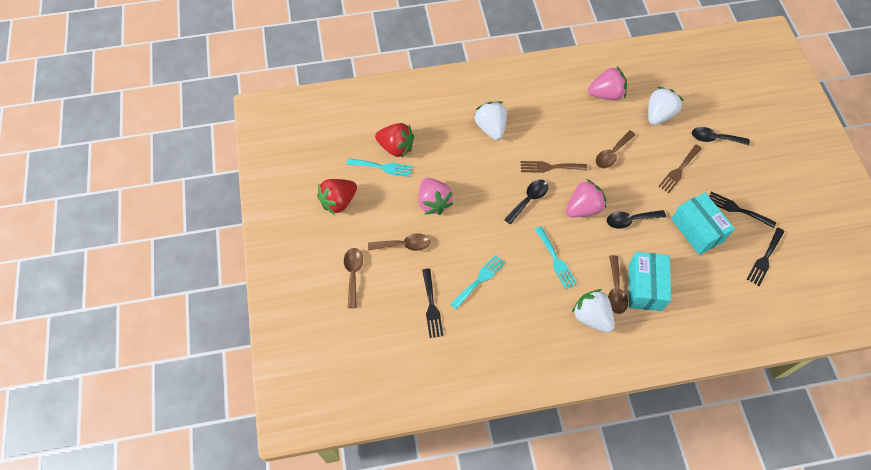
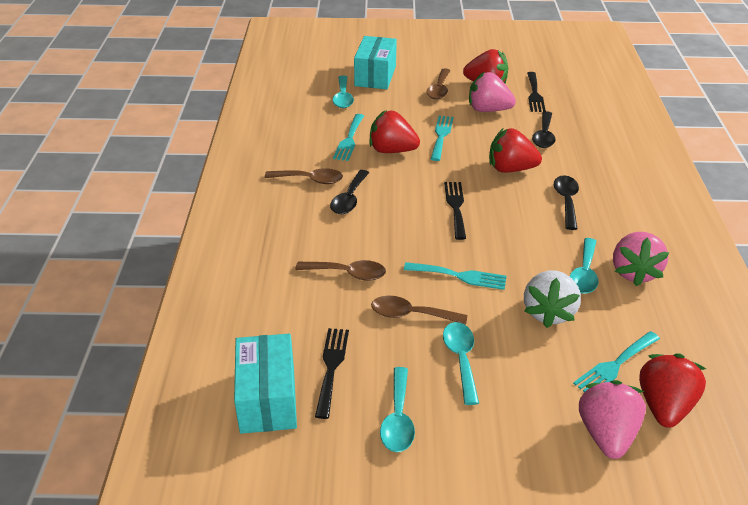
brown fork: [521,161,587,173] [658,145,702,194] = 2 -> none = 0
red strawberry: [317,179,357,215] [375,123,414,158] = 2 -> [370,110,420,153] [463,49,508,84] [489,128,542,173] [639,354,706,428] = 4
turquoise fork: [346,158,413,177] [451,255,506,309] [535,226,577,289] = 3 -> [333,114,364,161] [404,262,507,290] [431,116,454,161] [573,331,660,393] = 4
turquoise spoon: none = 0 -> [333,75,354,108] [380,367,415,452] [443,322,479,405] [569,238,598,294] = 4
white strawberry: [474,101,507,140] [572,289,615,333] [648,87,684,125] = 3 -> [524,270,581,328] = 1

